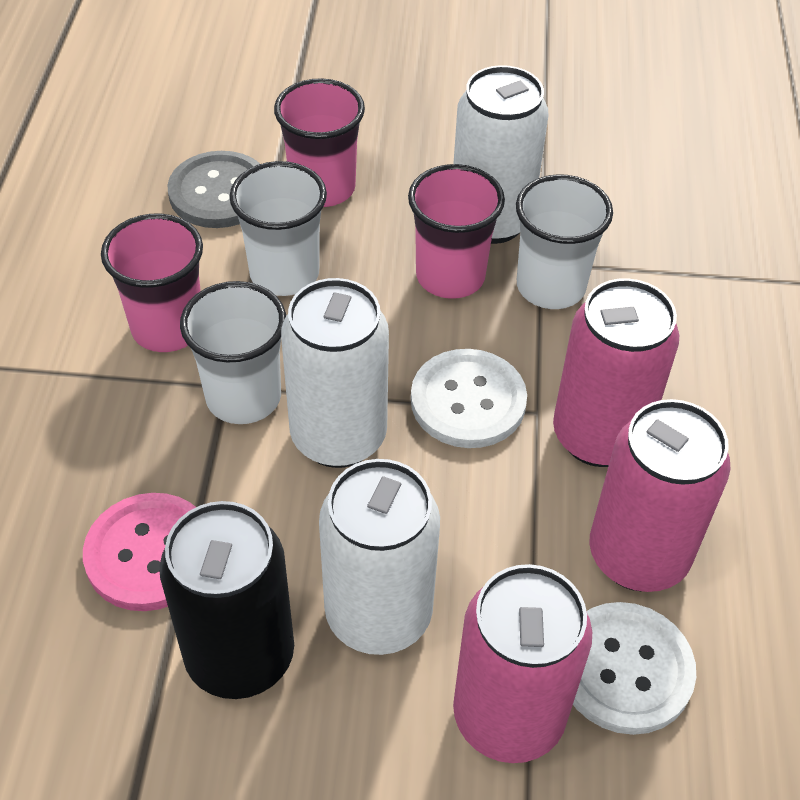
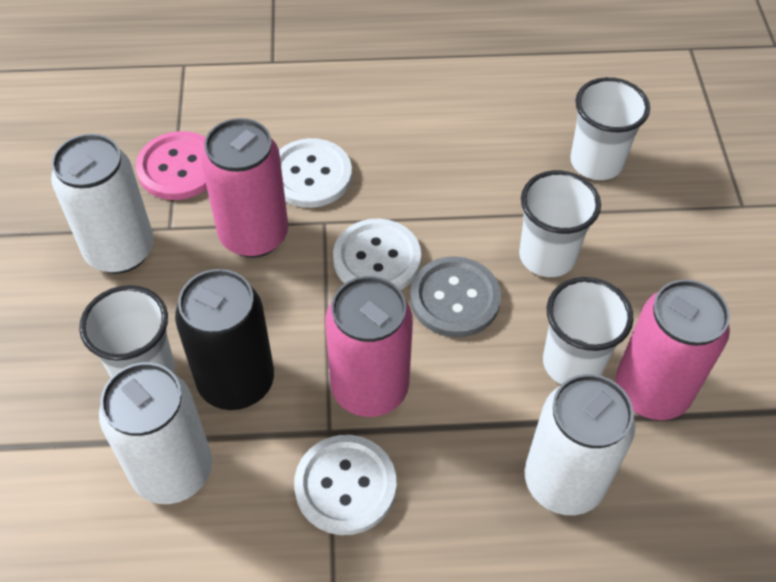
pink cup: [101,214,203,352] [274,78,365,207] [408,164,505,299] = 3 -> none = 0
white button: [411,349,527,448] [573,602,696,735] = 2 -> [279,138,352,208] [294,435,396,535] [333,219,421,290] = 3
white cup: [180,281,286,424] [229,161,327,296] [516,174,613,309] = 3 -> [79,285,175,377] [519,170,601,277] [543,277,633,385] [570,77,650,180] = 4

